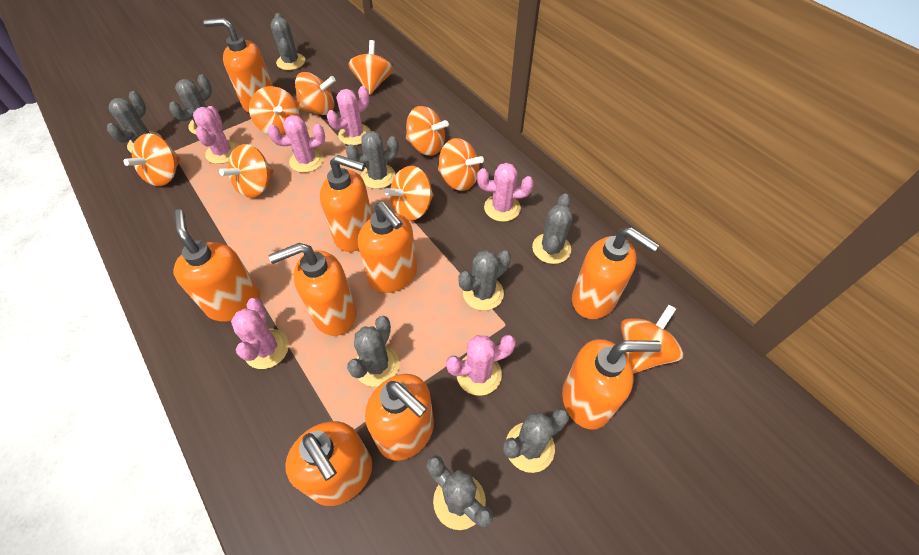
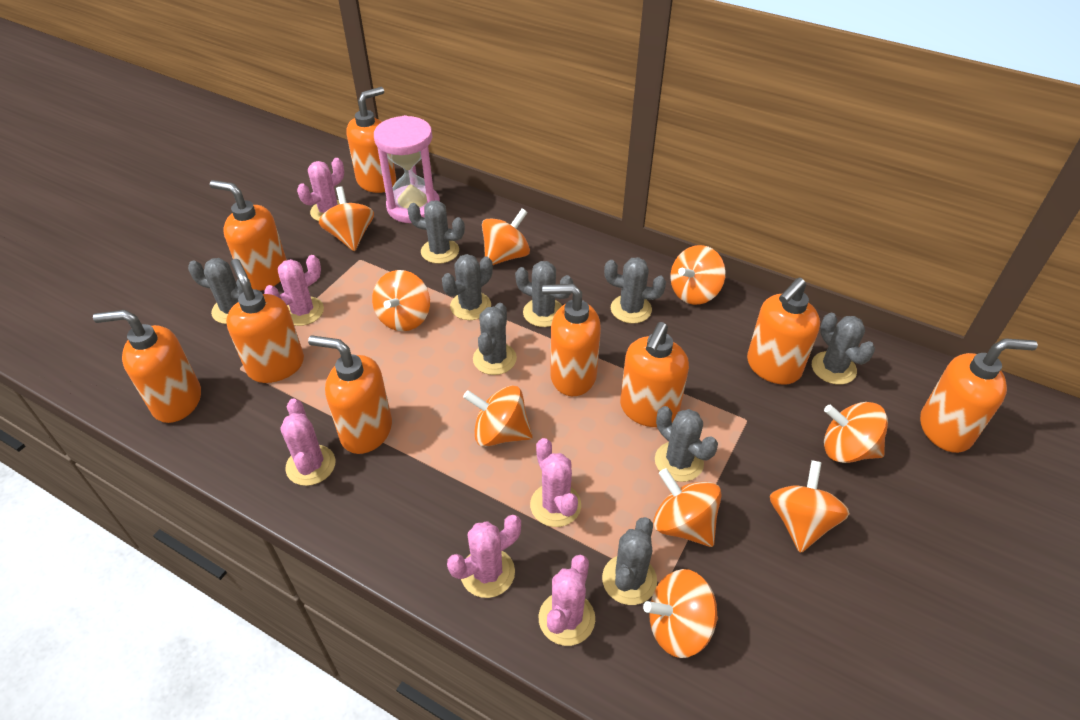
pink hourglass: none = 0 -> [374,115,440,223] = 1

